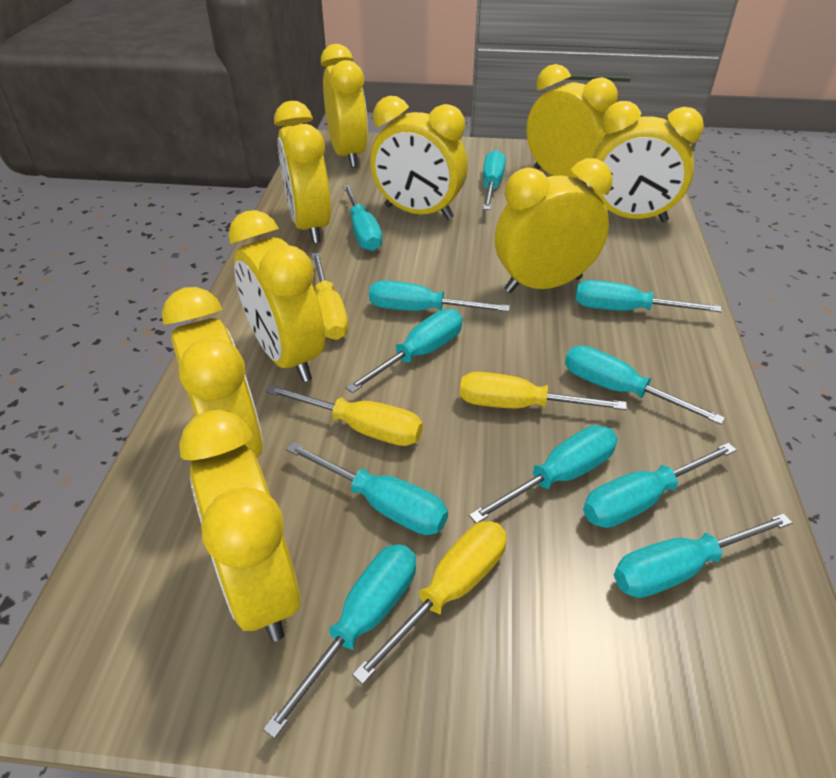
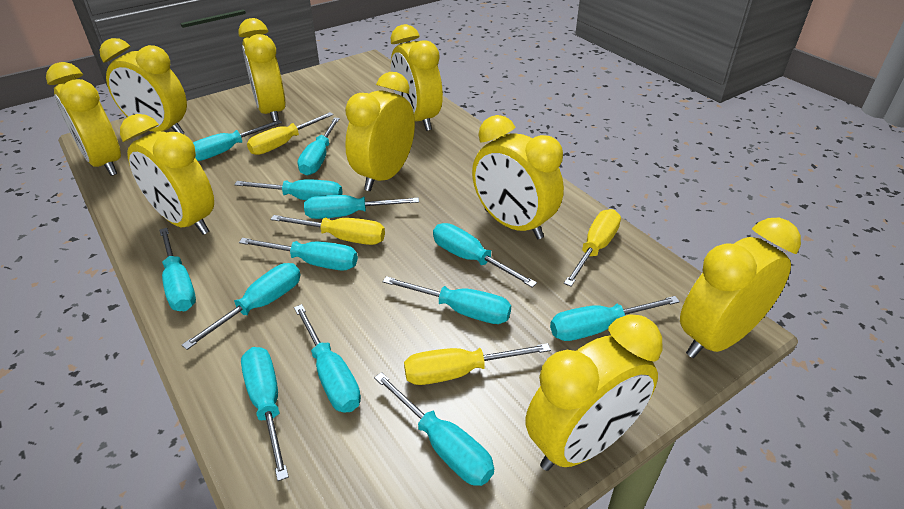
turquoise screwdriver: [263,544,416,739] [286,442,448,535] [343,185,382,251] [346,309,463,393] [369,280,510,312] [469,425,617,523] [483,150,506,210] [565,345,725,425] [575,280,722,312] [583,443,737,528] [614,513,793,598] = 11 -> [159,228,196,311] [182,263,300,350] [193,120,282,161] [234,179,343,200] [239,238,358,270] [241,347,289,481] [294,304,361,413] [298,117,340,176] [304,195,419,219] [374,372,494,486] [383,276,511,324] [433,223,537,288] [550,296,680,341] = 13

